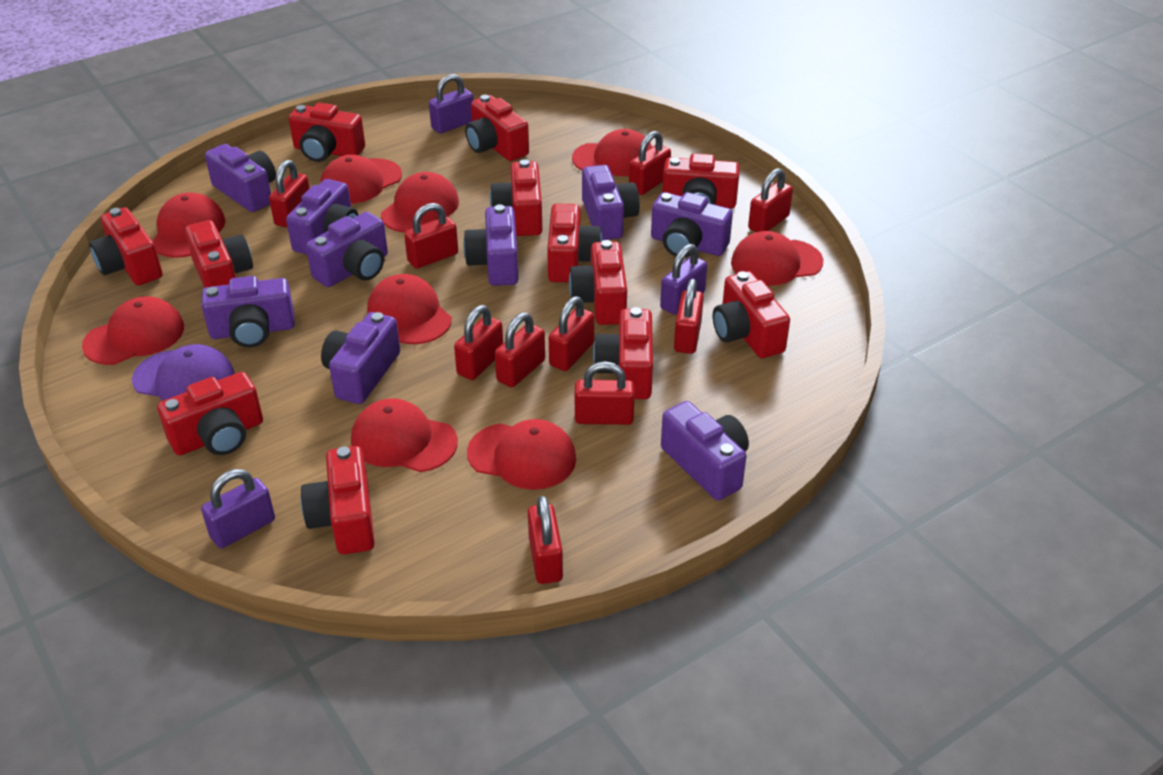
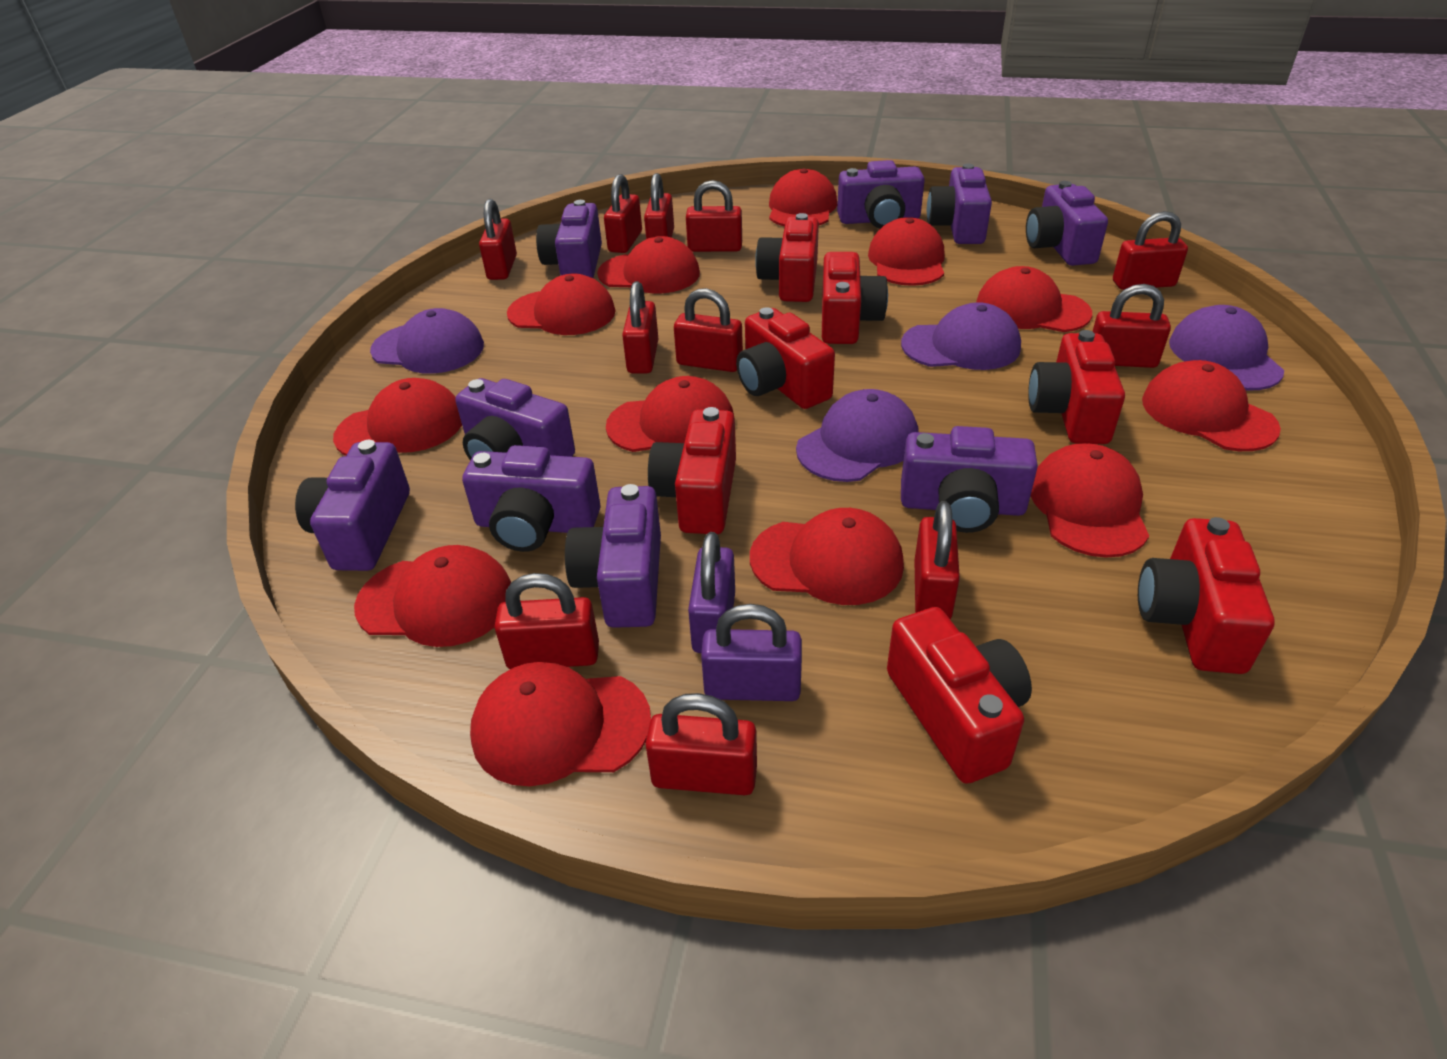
purple cap: [132,344,235,401] = 1 -> [370,308,484,374] [796,389,919,482] [901,302,1021,370] [1169,305,1284,391] = 4
purple padlock: [201,469,275,548] [429,74,474,134] [660,244,707,315] = 3 -> [688,532,735,653] [701,604,802,701] = 2
red camera: [89,207,162,285] [157,372,263,455] [185,220,253,288] [289,103,365,162] [301,446,375,554] [465,95,529,161] [490,159,542,236] [547,204,602,282] [569,240,627,325] [593,307,653,399] [662,153,740,209] [713,271,790,358] = 12 -> [648,407,736,534] [736,307,835,409] [755,213,819,302] [822,252,888,344] [887,607,1032,784] [1028,330,1125,444] [1138,517,1275,674] = 7
red cap: [82,296,184,365] [153,193,225,258] [320,155,402,204] [351,398,458,472] [367,274,452,344] [381,172,459,233] [467,419,576,490] [572,129,652,176] [731,231,823,286] = 9 -> [333,378,462,456] [354,545,511,647] [470,662,651,786] [507,274,616,335] [597,236,700,293] [606,376,734,452] [750,508,904,605] [769,169,837,226] [868,217,944,286] [976,266,1092,332] [1031,443,1149,558] [1142,360,1281,451] = 12
red padlock: [269,160,310,228] [404,203,458,269] [454,305,503,380] [495,313,545,387] [528,496,563,584] [549,297,594,371] [575,361,635,425] [629,131,671,195] [674,279,704,354] [748,168,793,232] = 10 -> [479,199,517,280] [495,573,599,669] [604,174,642,253] [622,281,658,373] [644,173,674,239] [645,693,757,795] [674,288,743,372] [686,180,742,252] [915,501,960,619] [1092,284,1171,368] [1113,211,1188,290] = 11

